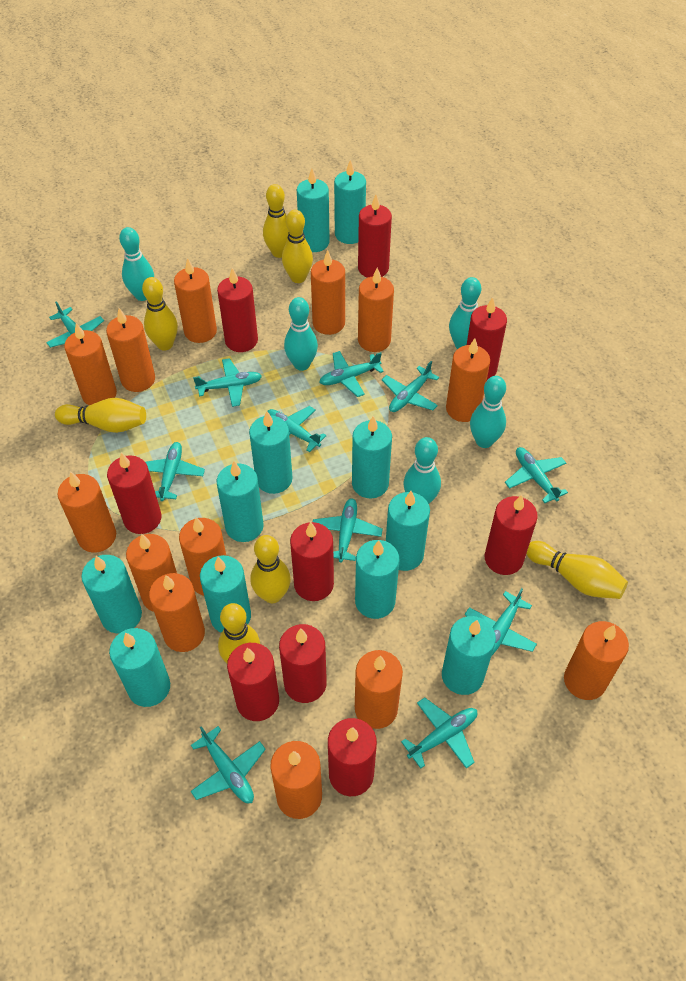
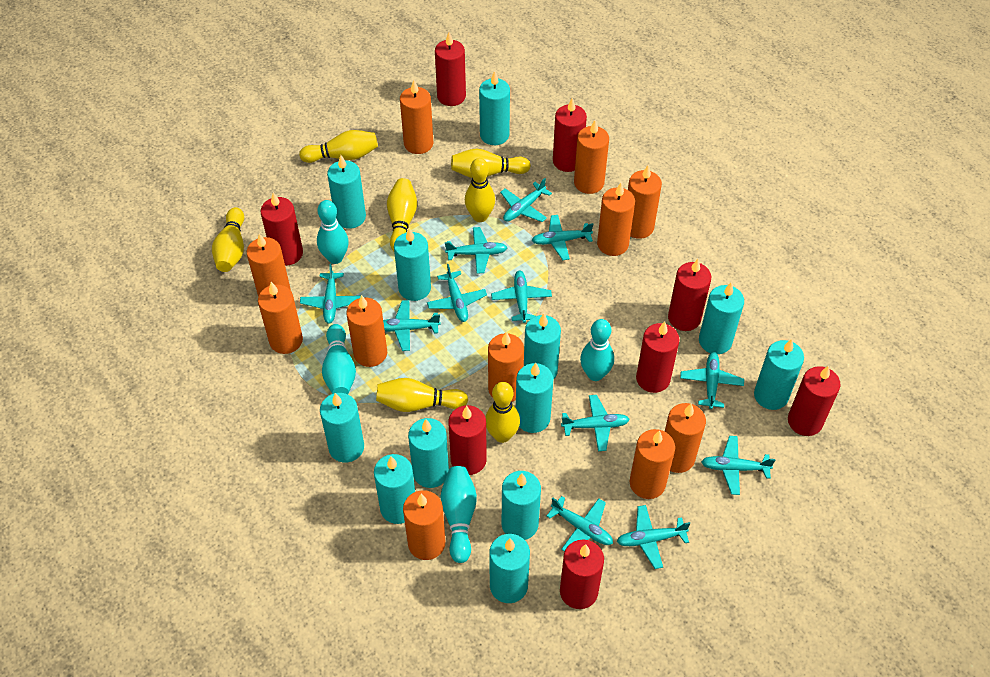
orange candle: [58,471,116,553] [64,323,117,405] [106,308,155,392] [126,534,177,612] [149,573,205,652] [174,258,217,343] [179,517,226,596] [270,741,322,819] [311,250,345,335] [355,650,403,729] [358,268,394,352] [446,339,490,422] [564,621,629,700] = 13 -> [247,233,291,297] [258,282,303,354] [346,295,387,367] [400,80,433,154] [403,490,445,560] [488,332,524,402] [574,120,609,194] [597,183,635,256] [628,165,662,239] [630,429,675,499] [665,403,706,473] = 11
red candle: [107,453,161,534] [217,268,258,352] [227,643,279,721] [279,624,327,703] [290,522,334,601] [328,718,377,796] [358,195,392,278] [467,297,507,380] [485,495,538,575] = 9 -> [260,192,303,266] [435,32,466,106] [448,405,487,475] [553,98,587,172] [560,540,604,609] [636,322,680,393] [668,259,711,331] [788,366,841,436] = 8
turquoise bowling pin: [119,227,154,301] [284,297,318,371] [404,437,441,504] [449,277,481,349] [470,376,506,448] = 5 -> [317,200,349,264] [322,324,356,394] [440,466,477,563] [580,319,614,381] = 4
turquoise candle: [81,555,142,634] [109,628,170,707] [200,555,251,633] [217,461,264,542] [249,411,293,494] [297,169,330,252] [334,159,366,244] [352,416,392,498] [355,540,399,619] [386,491,430,571] [442,616,496,695] = 11 -> [320,393,364,463] [327,155,366,229] [374,454,415,524] [394,228,431,301] [408,418,449,488] [479,71,510,145] [489,534,530,603] [502,471,541,540] [516,363,553,433] [524,314,561,380] [699,282,744,354] [754,339,804,410] = 12
turquoise plane: [46,301,104,348] [145,442,205,501] [191,726,266,803] [193,358,262,407] [268,406,327,452] [313,498,383,563] [319,351,384,397] [382,361,439,412] [401,698,477,769] [465,588,537,655] [505,447,568,503] = 11 -> [300,264,361,324] [383,300,441,351] [427,264,487,322] [445,227,508,274] [491,271,552,323] [500,178,552,222] [532,215,593,260] [546,496,613,552] [561,395,630,451] [617,505,690,569] [680,352,744,409] [701,436,775,495] = 12

